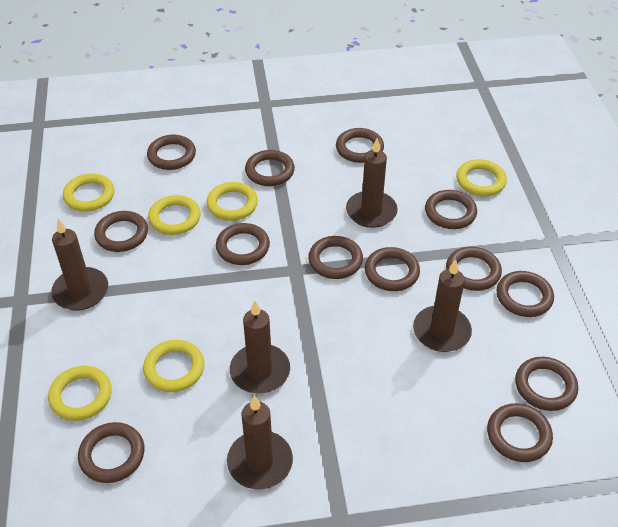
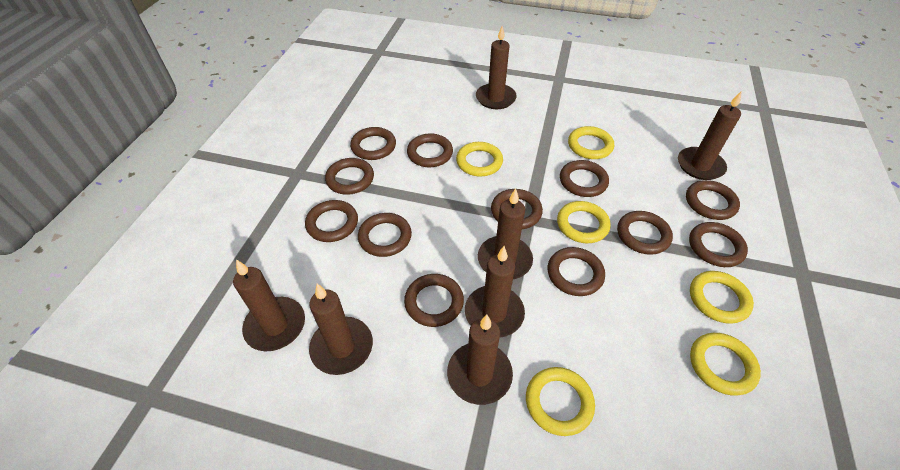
brown candle: [51,219,108,311] [227,395,293,489] [230,301,290,394] [346,138,398,228] [413,259,472,352] = 5 -> [233,259,305,351] [309,284,373,375] [447,315,513,405] [465,246,525,338] [476,26,517,109] [478,188,533,279] [678,91,742,180] = 7
brown ring: [78,422,145,483] [94,211,148,252] [147,135,196,170] [216,223,270,265] [245,150,295,186] [308,236,363,279] [336,128,384,163] [365,247,420,291] [425,190,477,229] [446,247,502,291] [487,403,553,462] [496,271,554,317] [515,357,578,411] = 13 -> [305,200,358,242] [325,158,374,195] [350,127,396,160] [358,213,412,257] [404,274,464,327] [407,133,453,167] [491,189,543,229] [548,247,605,296] [560,160,609,197] [617,211,673,255] [686,180,740,220] [689,222,748,267] = 12

